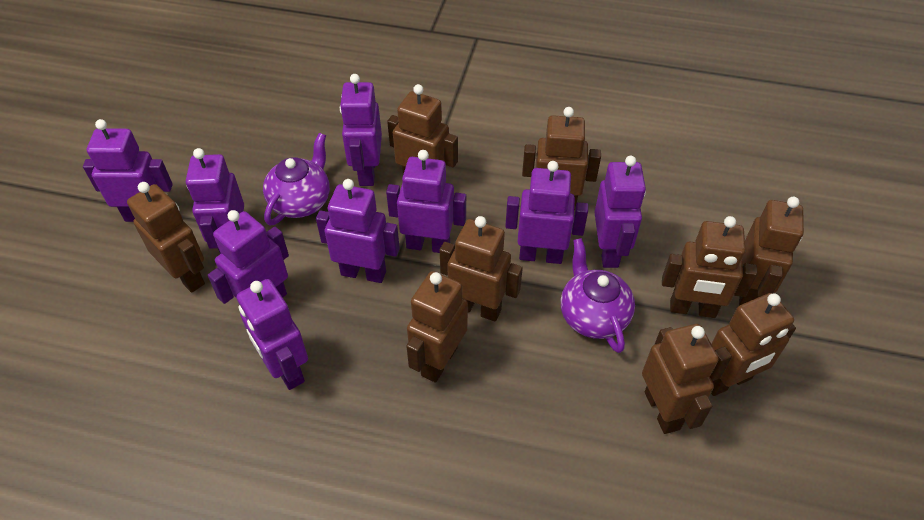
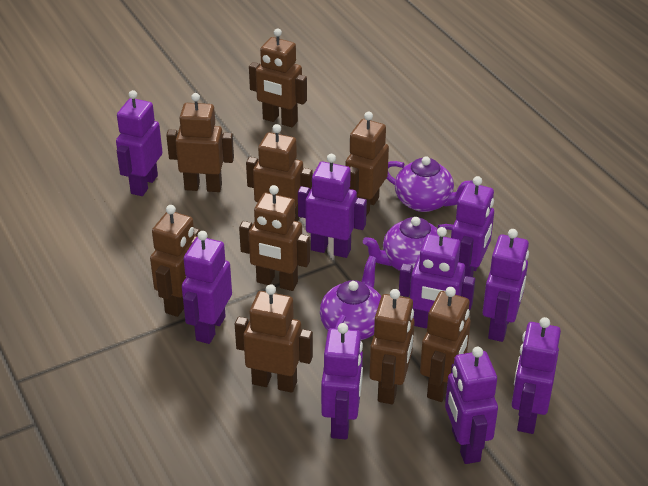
purple teapot: [263,133,330,225] [561,238,635,353] = 2 -> [320,256,381,340] [363,217,453,271] [387,156,473,212] = 3

